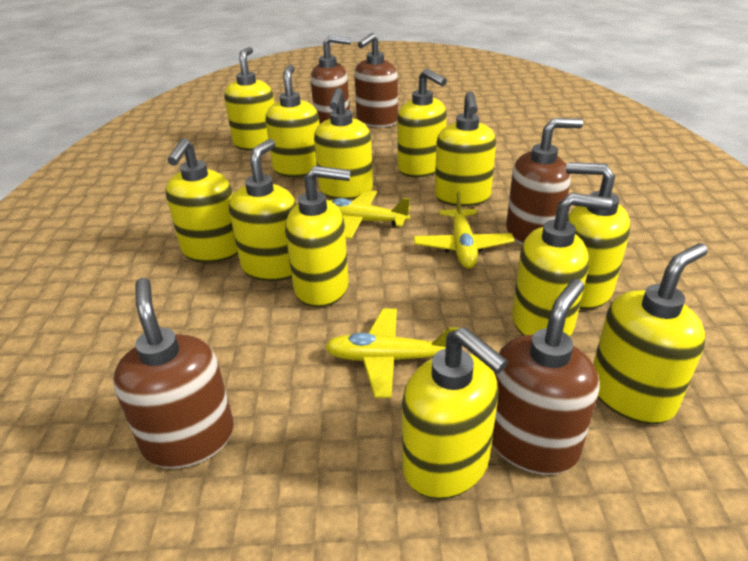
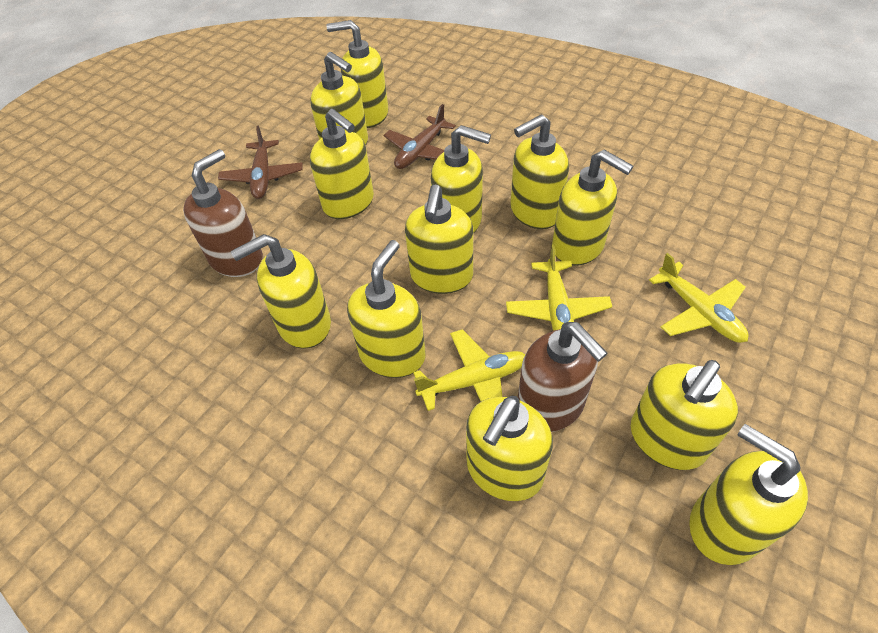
brown plane: none = 0 -> [218,126,303,199] [384,104,456,169] = 2
brown soap dispenser: [113,278,234,469] [310,35,351,124] [354,33,398,128] [492,279,599,475] [506,118,583,245] = 5 -> [183,149,263,277] [518,322,608,432] = 2

